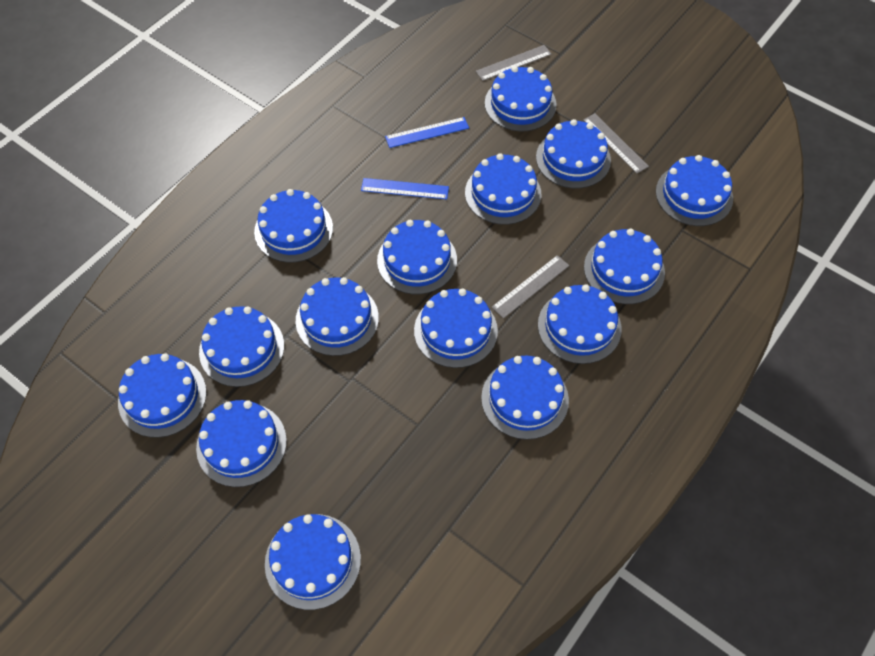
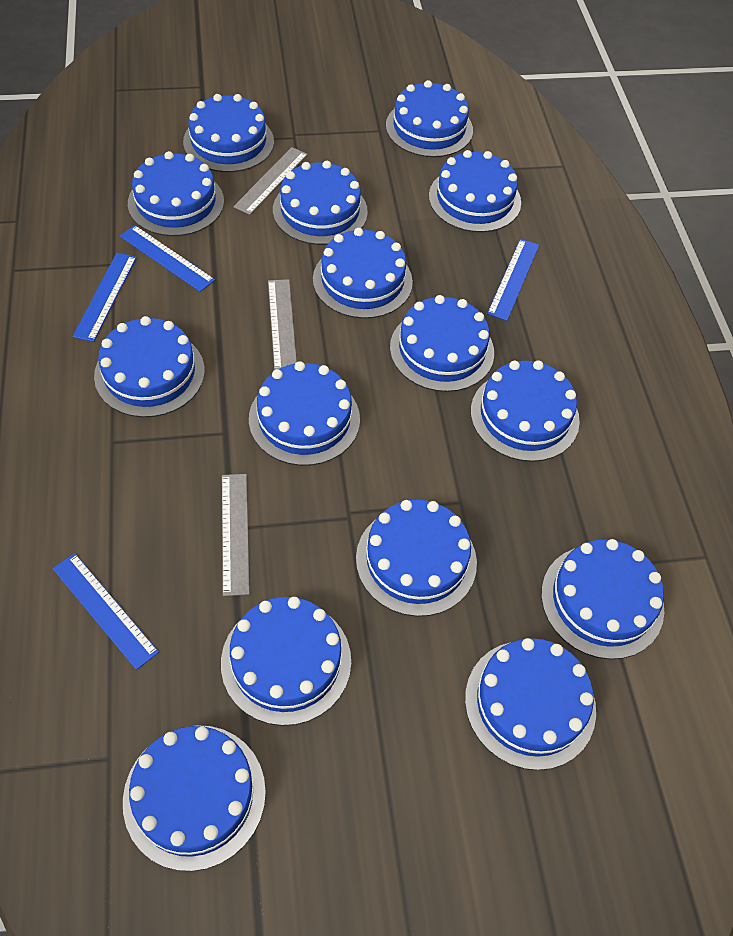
blue ruler: [361,178,449,199] [385,117,469,148] = 2 -> [53,553,159,670] [73,253,137,342] [120,225,215,292] [487,239,539,321] = 4

